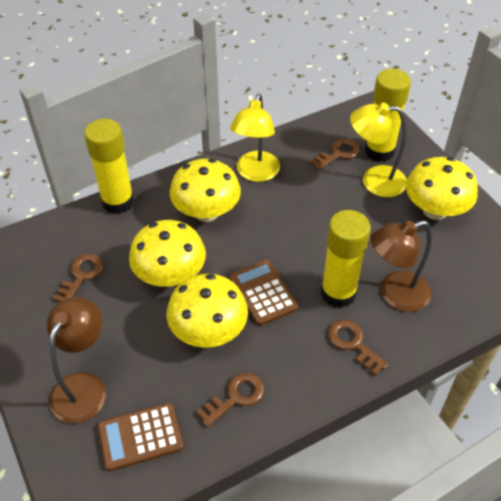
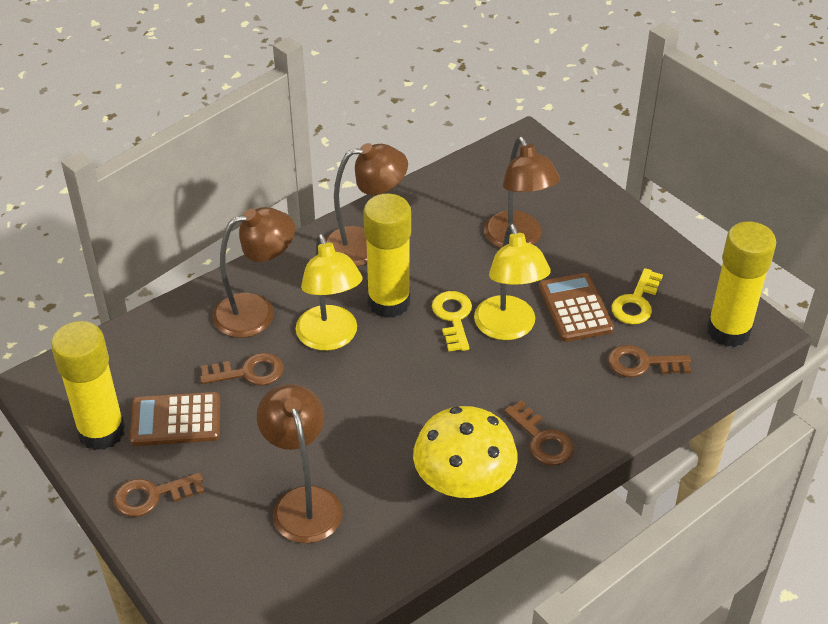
brown lamp: [47,297,106,423] [371,221,432,312] = 2 -> [213,207,295,338] [257,384,343,543] [326,143,408,267] [484,137,560,248] = 4
yellow key: none = 0 -> [432,291,472,351] [611,268,663,324] = 2
yellow mushroom: [129,220,206,287] [167,274,248,348] [170,159,241,222] [406,157,478,220] = 4 -> [413,406,517,498] = 1

